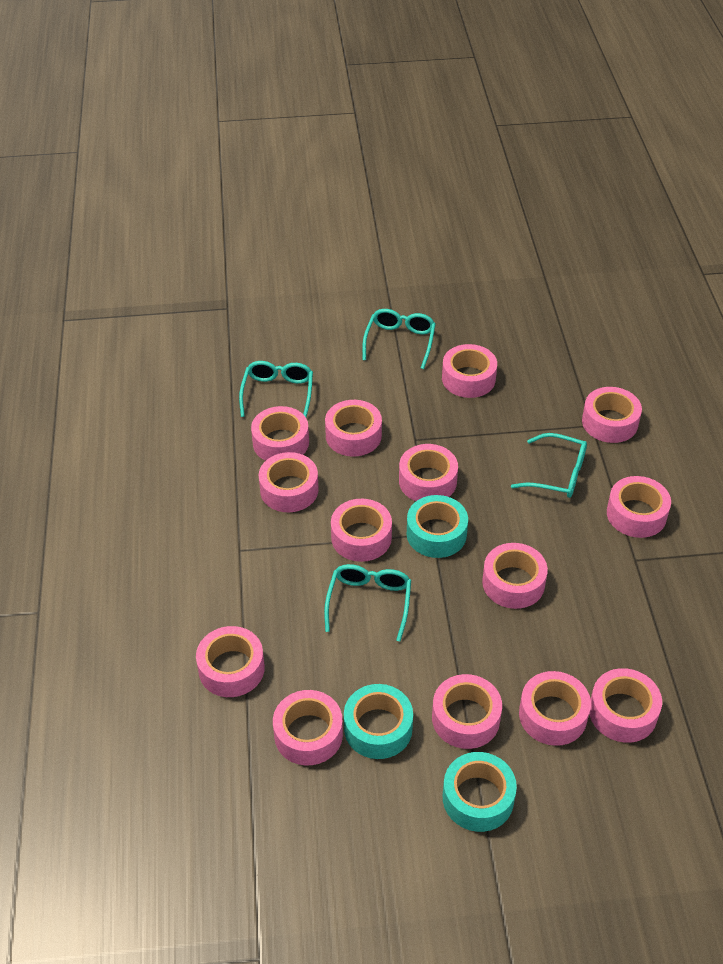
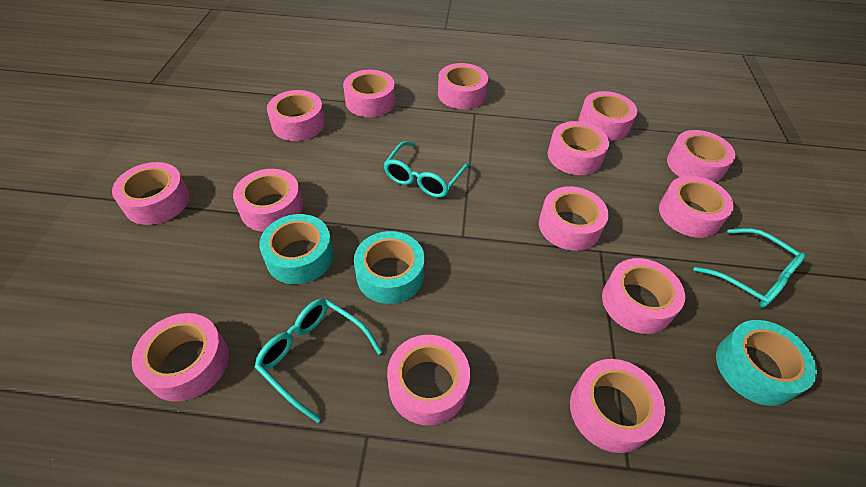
turquoise glasses: [239,361,313,417] [324,564,411,642] [362,309,436,369] [511,433,587,498] = 4 -> [255,299,382,423] [384,141,471,198] [693,228,806,308] = 3

